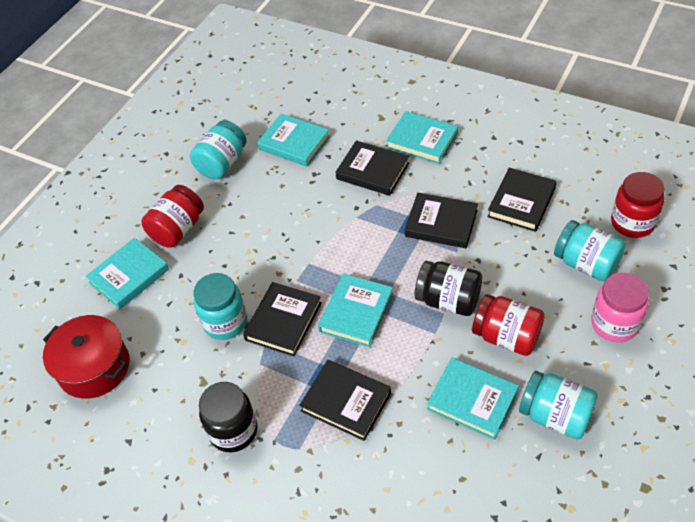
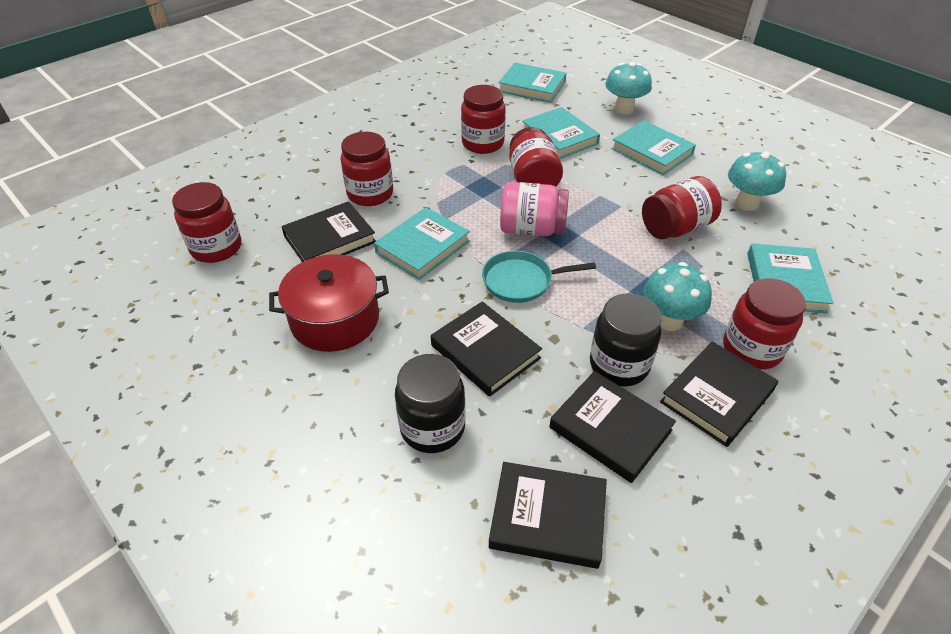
red jar: [141,185,204,248] [472,294,545,356] [611,172,665,238] = 3 -> [172,182,241,263] [340,132,393,206] [461,85,506,154] [509,127,563,187] [642,176,722,239] [723,278,806,370] = 6
turquoise jar: [190,120,247,179] [193,273,247,340] [519,371,598,439] [554,220,626,281] = 4 -> none = 0
turquoise mushroom: none = 0 -> [605,62,652,114] [644,262,712,331] [728,151,786,211] = 3
turquoise pan: none = 0 -> [482,251,596,303] = 1

